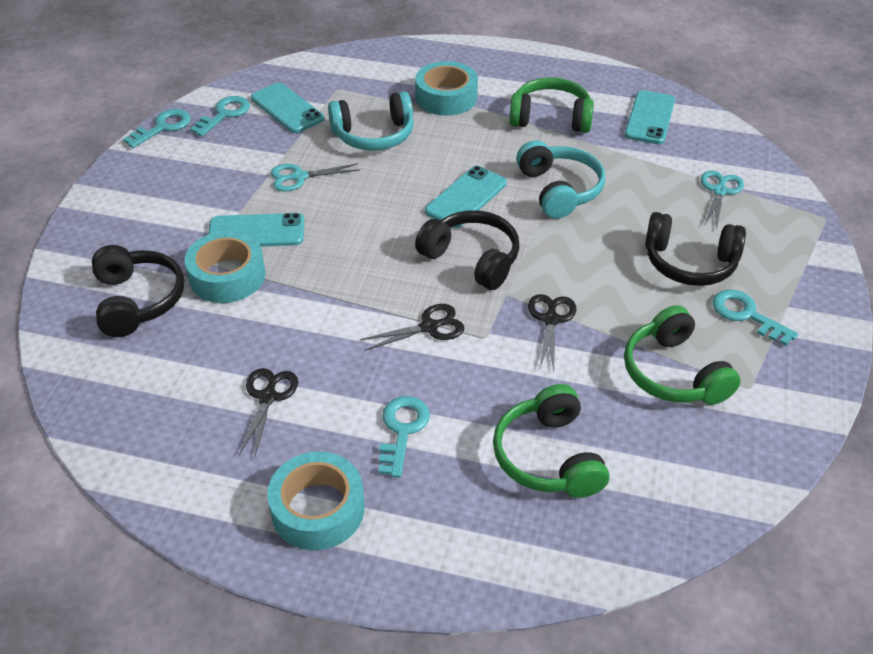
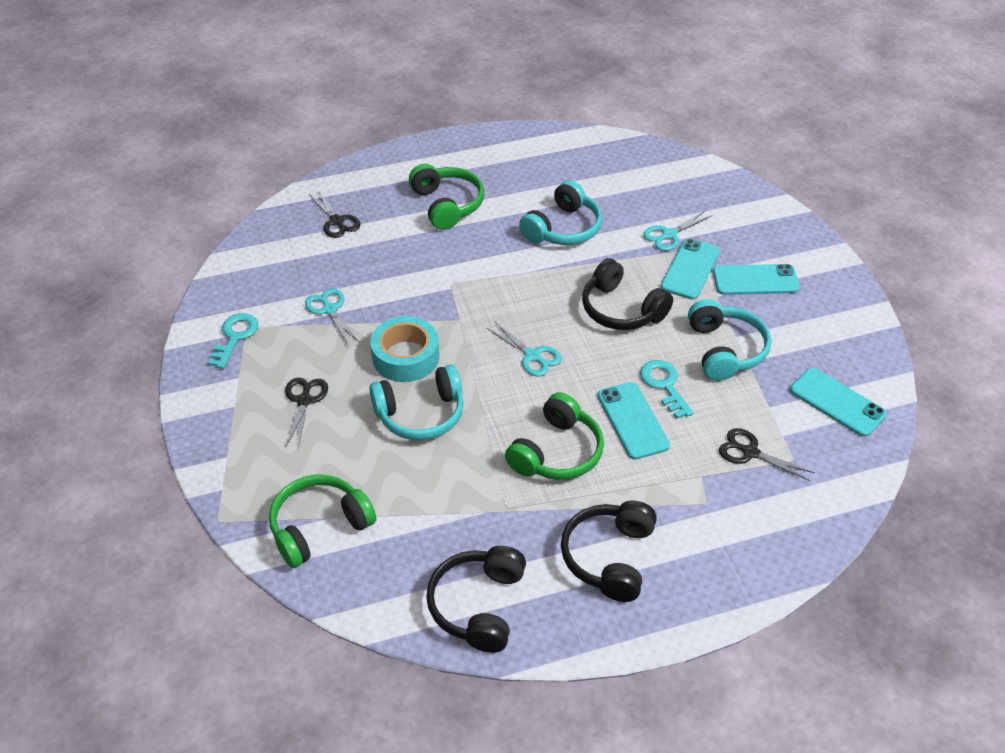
turquoise headphones: [328,91,414,151] [516,140,605,219] = 2 -> [370,365,464,441] [519,180,602,245] [688,299,771,381] = 3
turquoise key: [123,109,191,148] [190,96,250,137] [378,396,430,478] [713,290,798,346] = 4 -> [208,313,258,369] [640,360,693,419] = 2
turquoise scissors: [271,163,360,192] [701,171,744,230] = 2 -> [305,288,360,346] [487,322,562,376] [643,211,713,251] = 3
turquoise tape: [185,231,266,303] [267,451,365,550] [415,61,478,116] = 3 -> [370,316,439,382] = 1

